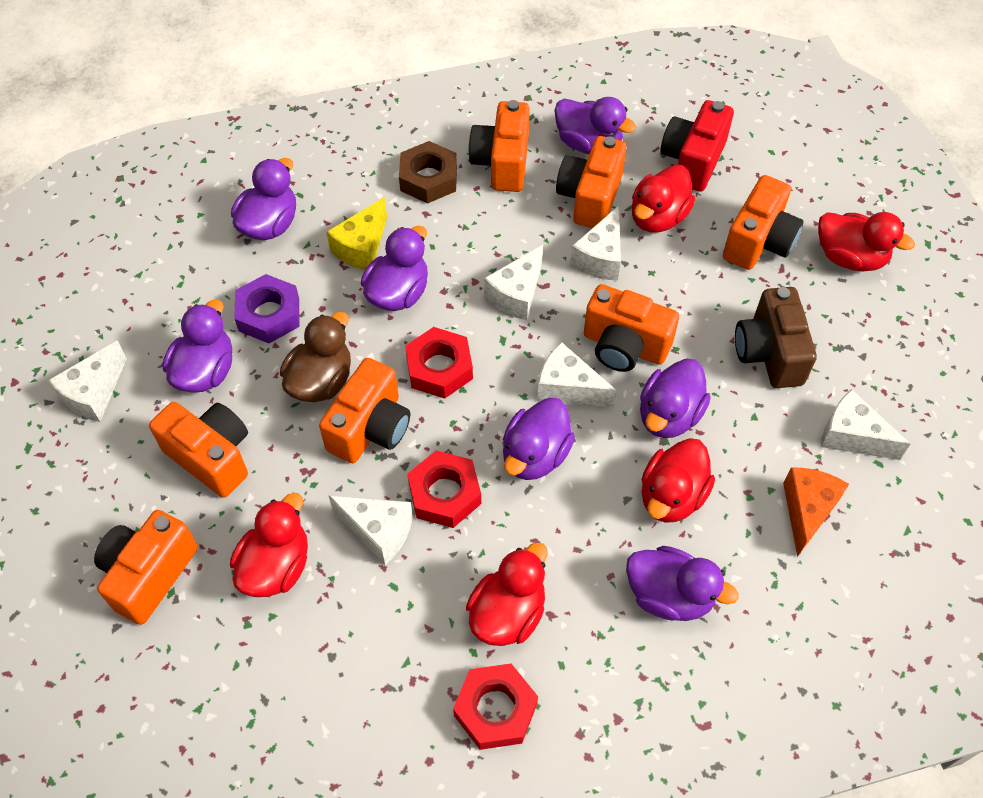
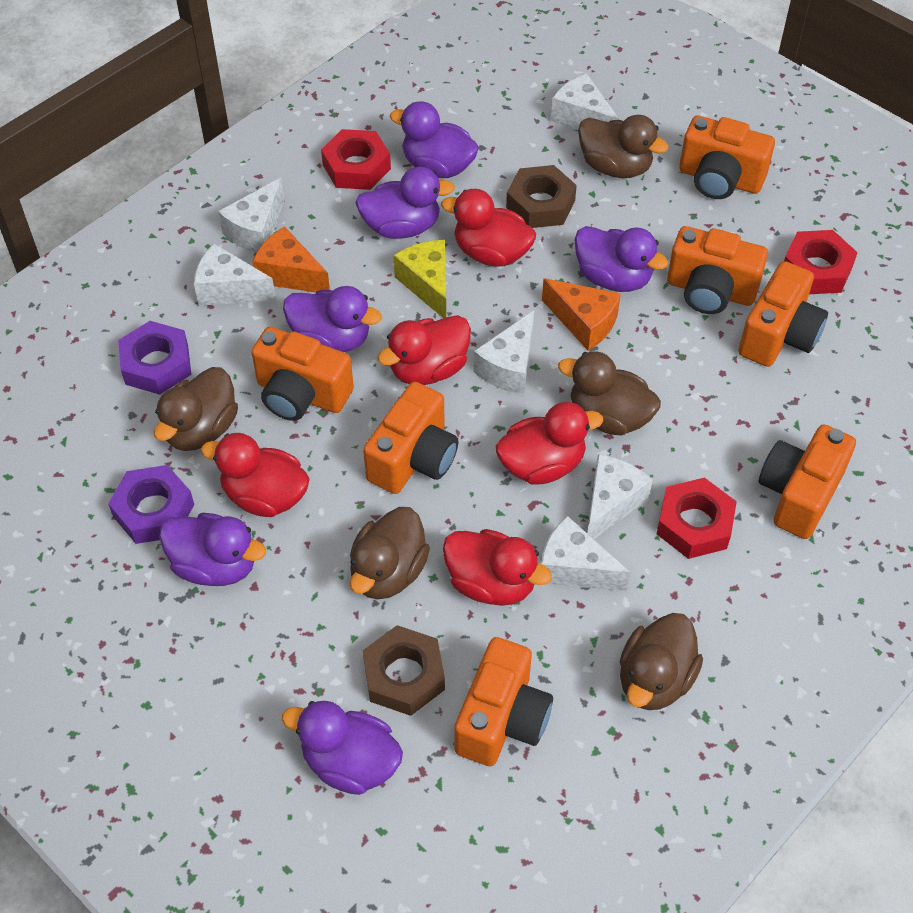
brown camera: [735,287,817,388] = 1 -> none = 0
brown duck: [280,312,351,402] = 1 -> [154,367,238,451] [350,507,430,599] [558,351,661,435] [578,115,669,178] [620,613,703,710] = 5
brown nut: [399,141,457,204] = 1 -> [363,625,445,716] [506,165,577,228] = 2
orange cheese: [783,467,849,557] = 1 -> [252,226,330,292] [542,278,621,351] = 2
purple duck: [163,300,232,393] [231,158,296,240] [361,226,428,311] [503,397,575,480] [554,97,637,154] [626,546,739,621] [640,359,711,438] = 7 -> [159,513,266,586] [282,701,403,795] [283,286,382,352] [355,167,455,239] [390,101,479,178] [575,226,669,292] = 6
purple nut: [234,274,299,343] = 1 -> [108,465,194,544] [118,321,192,395] = 2
red camera: [660,100,734,192] = 1 -> none = 0

